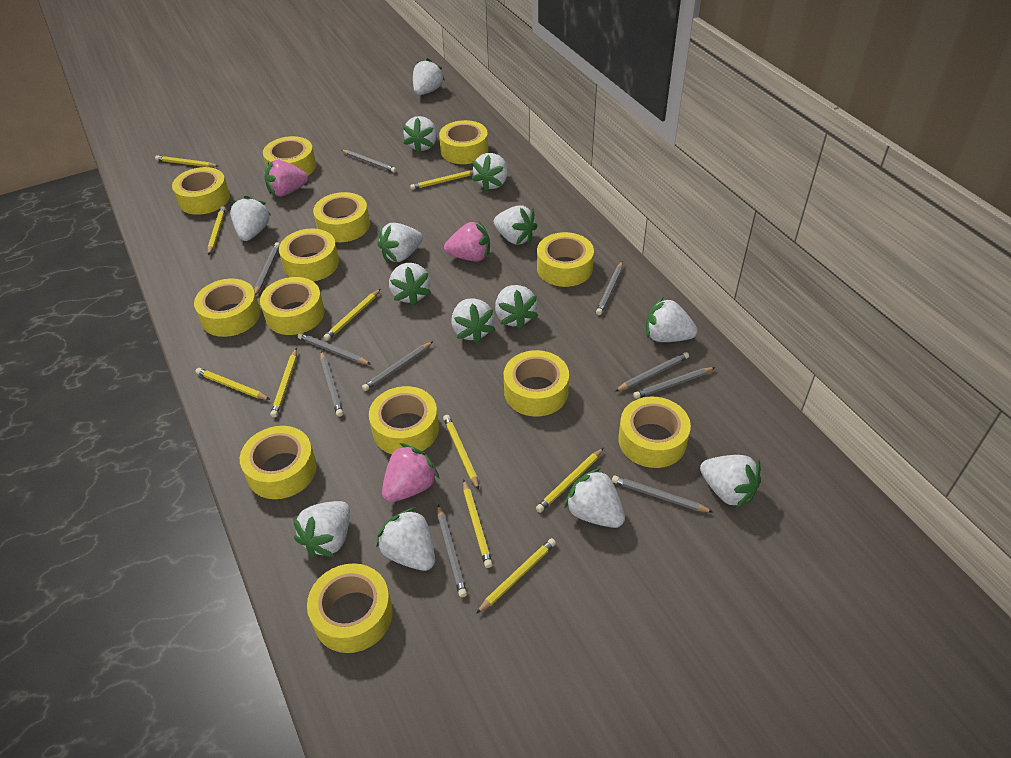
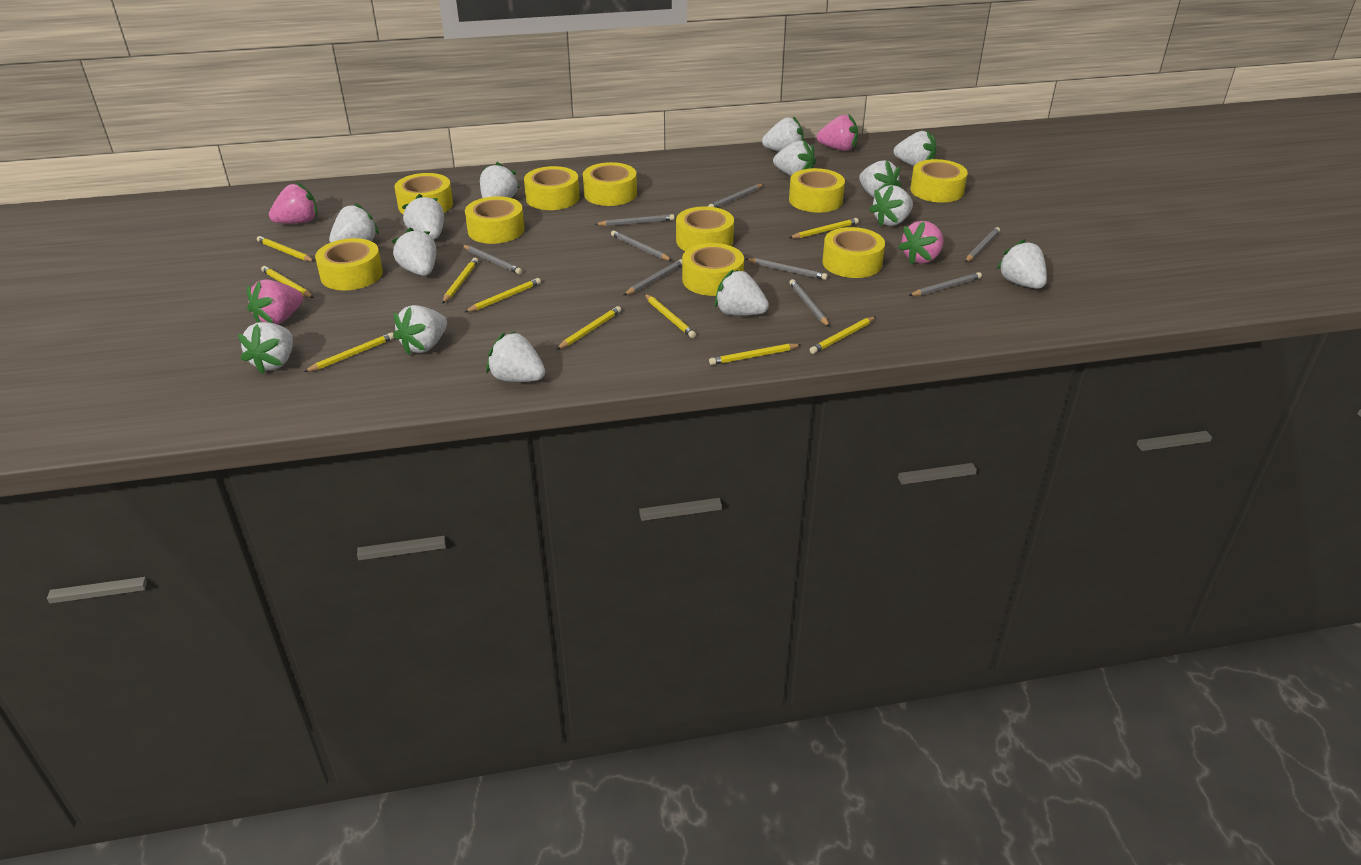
grey pencil: [254,242,280,295] [298,333,370,364] [320,351,343,417] [341,150,397,173] [362,341,433,391] [437,505,467,597] [596,261,623,315] [612,476,713,512] [615,352,689,391] [633,367,715,399] = 10 -> [462,245,522,274] [594,214,675,226] [611,230,672,261] [624,259,682,295] [708,184,764,208] [746,258,828,280] [789,279,830,327] [909,272,982,296] [965,227,1000,263] = 9
pink strawberry: [265,160,308,197] [382,443,439,502] [444,221,490,261] = 3 -> [247,279,303,325] [269,182,318,224] [817,114,858,151] [898,221,944,265] = 4
yellow tape: [172,167,230,215] [194,279,260,337] [240,426,317,499] [260,277,324,335] [263,136,316,175] [279,228,339,281] [307,563,393,653] [313,192,370,242] [369,386,439,454] [439,120,488,164] [504,350,569,417] [537,232,594,287] [618,397,691,468] = 13 -> [315,238,383,290] [394,173,453,214] [465,196,525,244] [524,166,580,210] [583,162,637,206] [676,206,734,251] [682,243,744,296] [789,168,845,213] [822,227,885,278] [910,159,968,203] = 10

